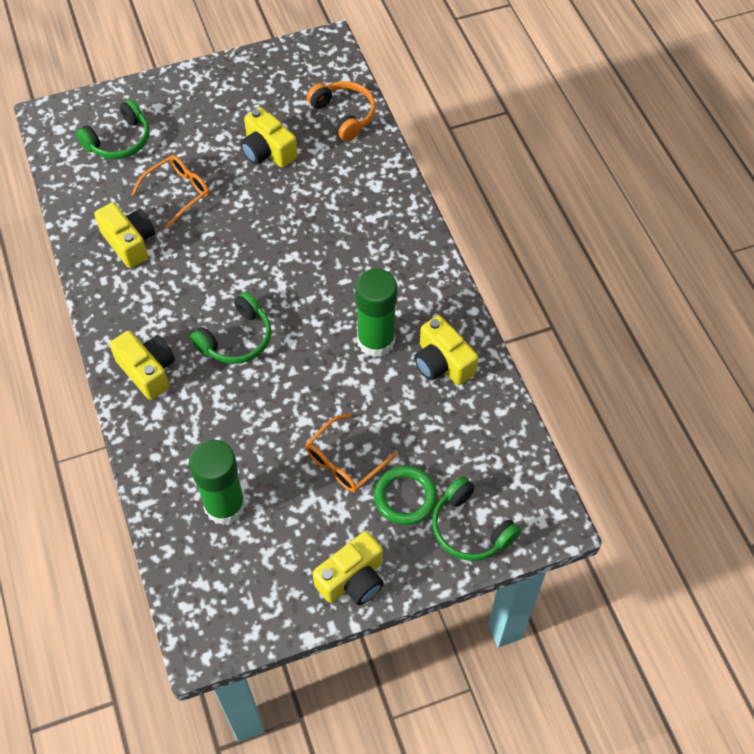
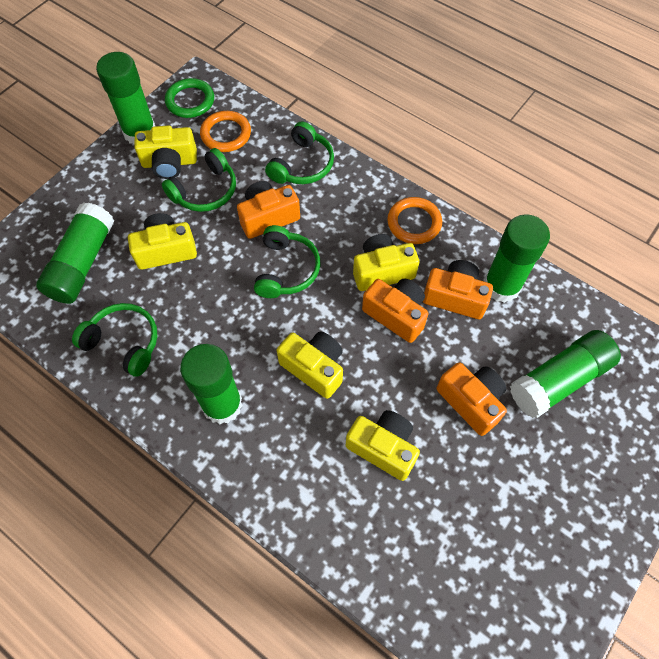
green glue stick: [189,439,246,525] [355,269,397,357] = 2 -> [36,202,115,304] [96,52,155,144] [180,344,243,424] [484,214,550,303] [510,330,621,418] = 5
green headphones: [76,99,149,159] [190,292,271,364] [432,476,521,561] = 3 -> [72,303,158,377] [162,148,236,212] [254,225,320,298] [265,121,334,184] = 4
orange camera: none = 0 -> [237,181,300,239] [362,279,428,343] [423,260,493,319] [437,362,507,436] = 4
orange glasses: [131,155,209,228] [305,414,397,492] = 2 -> none = 0
orange headphones: [307,81,376,141] = 1 -> none = 0
orange ring: none = 0 -> [200,111,251,152] [387,197,442,244] = 2

